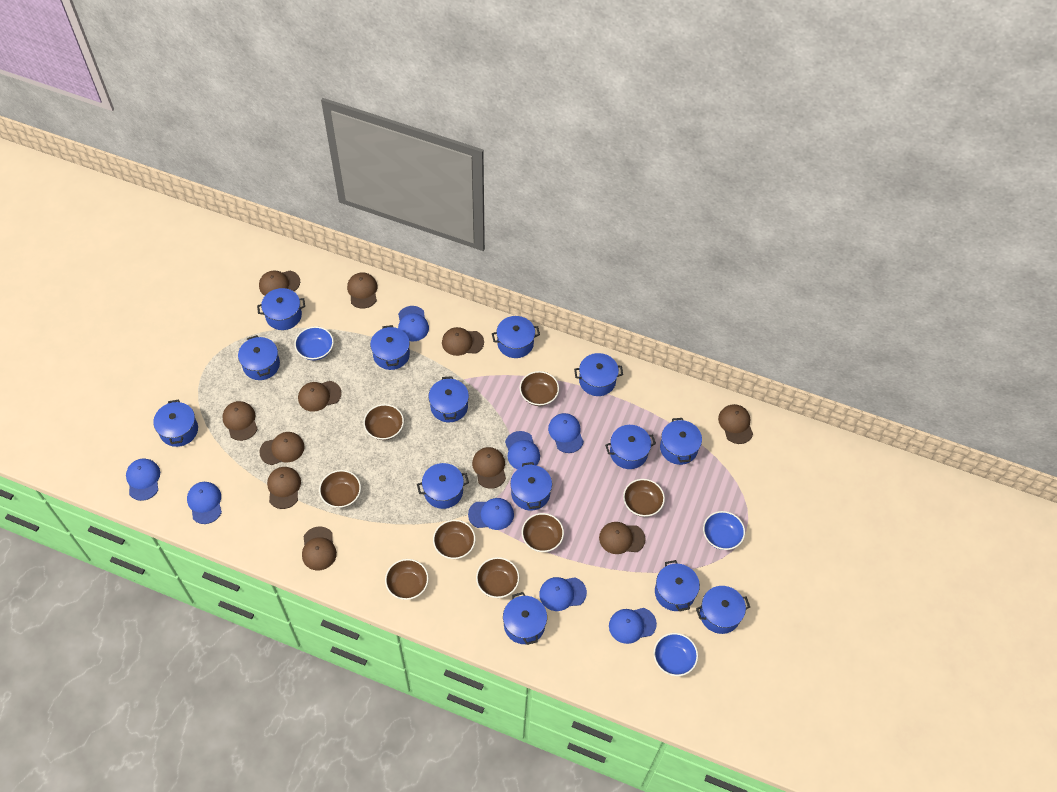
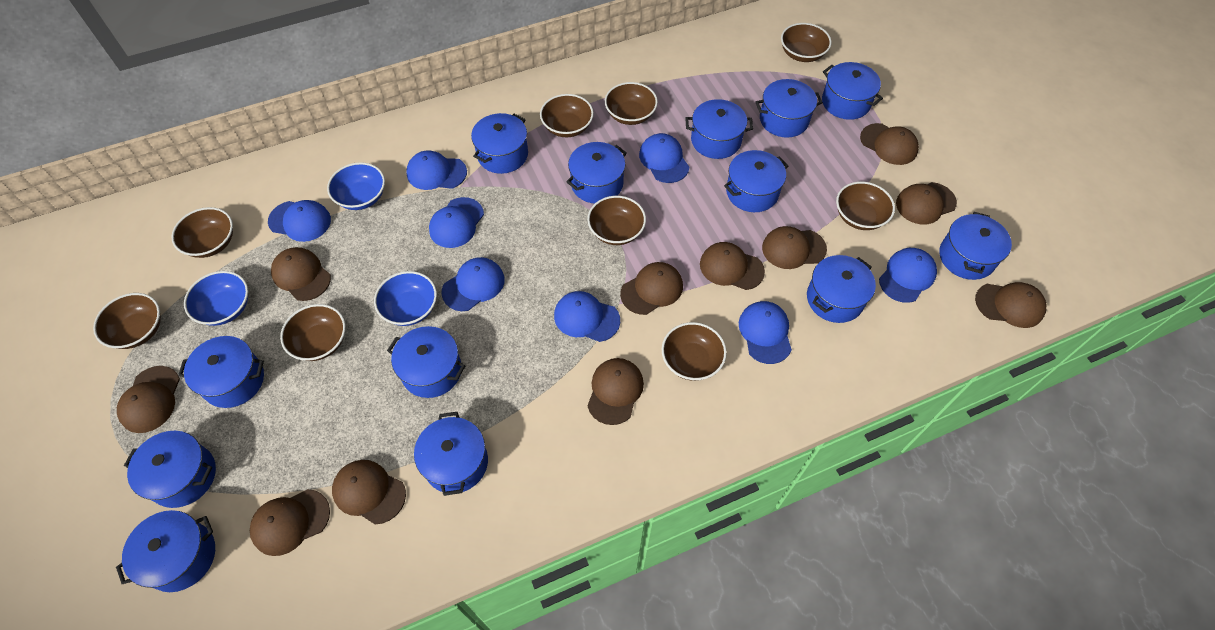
blue pot: [153,400,198,447] [238,335,280,380] [257,288,305,330] [370,325,410,370] [417,463,469,509] [428,376,469,422] [492,316,540,358] [503,592,547,645] [510,462,552,511] [574,353,623,396] [605,425,656,469] [655,560,700,611] [660,418,702,465] [696,586,750,634] = 14 -> [116,510,215,592] [124,431,216,508] [178,336,264,408] [387,326,465,398] [414,412,488,496] [471,113,528,174] [566,142,627,203] [685,99,753,159] [724,150,788,212] [755,79,823,138] [807,255,876,323] [822,62,883,120] [939,212,1012,280] = 13
brown bowl: [319,470,361,508] [363,404,404,440] [385,559,429,600] [433,520,476,559] [476,557,519,598] [520,371,559,406] [522,513,564,552] [623,479,665,517] = 8 -> [93,293,161,349] [171,207,233,258] [280,304,346,361] [540,94,594,137] [587,196,646,245] [605,82,658,125] [662,322,727,381] [781,23,832,62] [836,182,895,230] = 9

